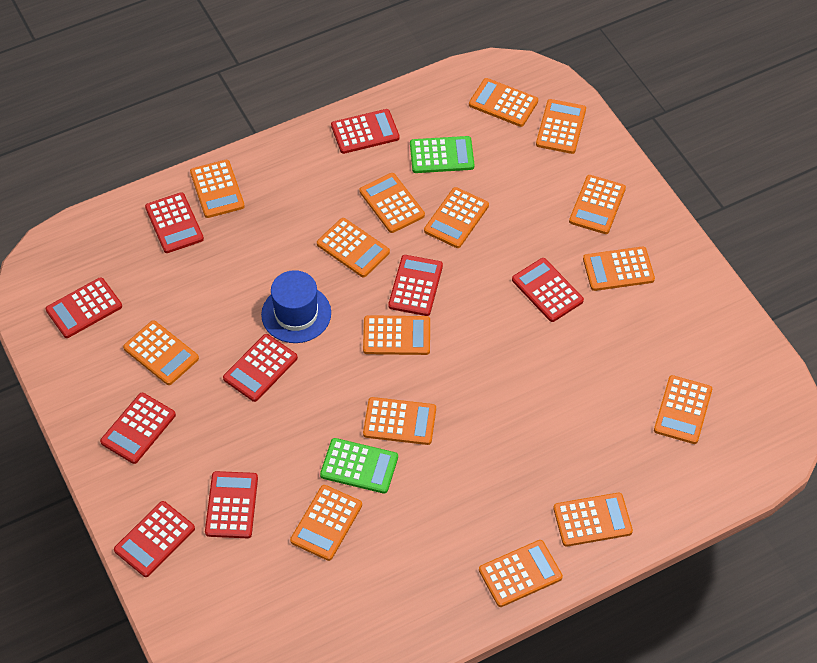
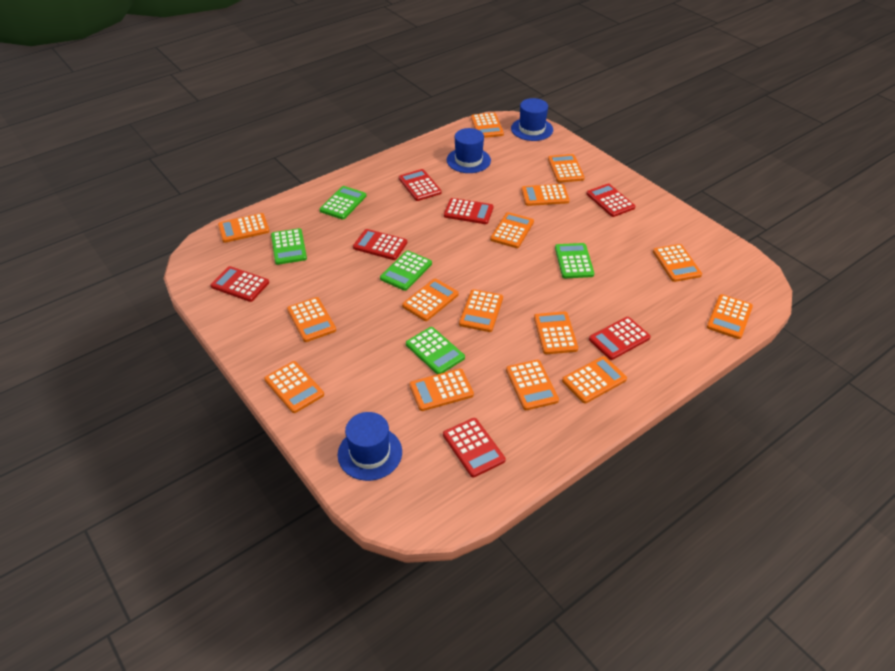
blue hat: [261,270,331,343] = 1 -> [338,412,402,481] [447,128,491,173] [511,98,553,141] = 3
green calculator: [320,438,398,494] [410,136,474,173] = 2 -> [271,228,307,265] [319,186,366,220] [380,251,432,291] [406,327,465,374] [555,243,594,278] = 5
red calculator: [46,277,122,338] [100,393,176,464] [114,501,195,577] [145,192,204,253] [205,471,258,538] [223,334,298,402] [331,109,400,154] [388,255,443,316] [512,258,584,322] = 9 -> [210,266,269,302] [353,229,407,260] [399,169,442,201] [443,418,506,477] [444,198,494,224] [586,183,635,217] [589,317,651,360] = 7

